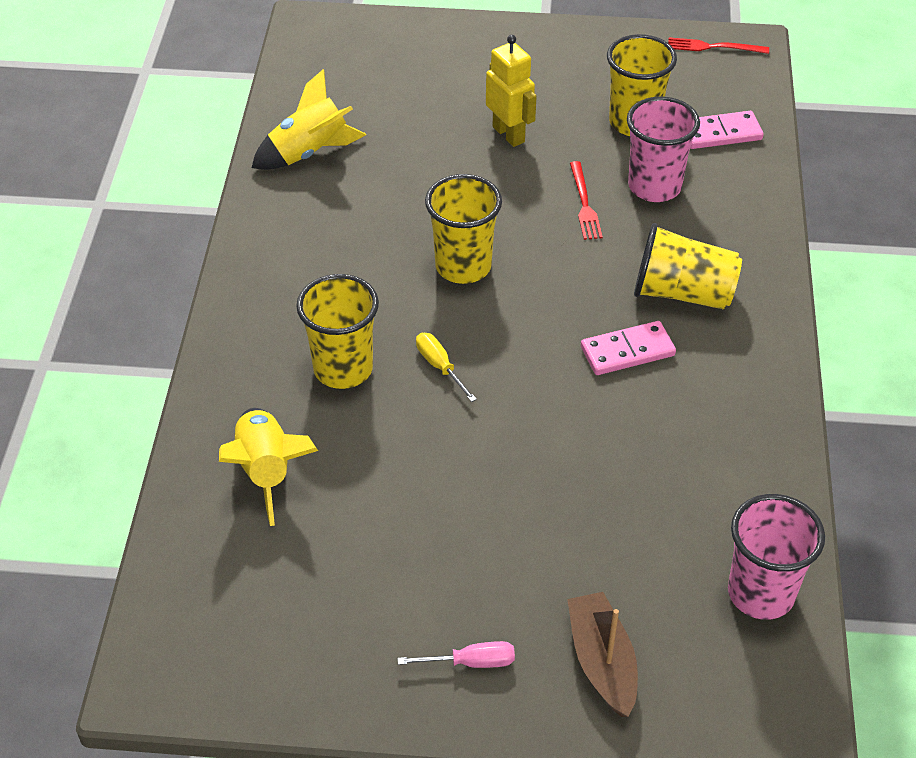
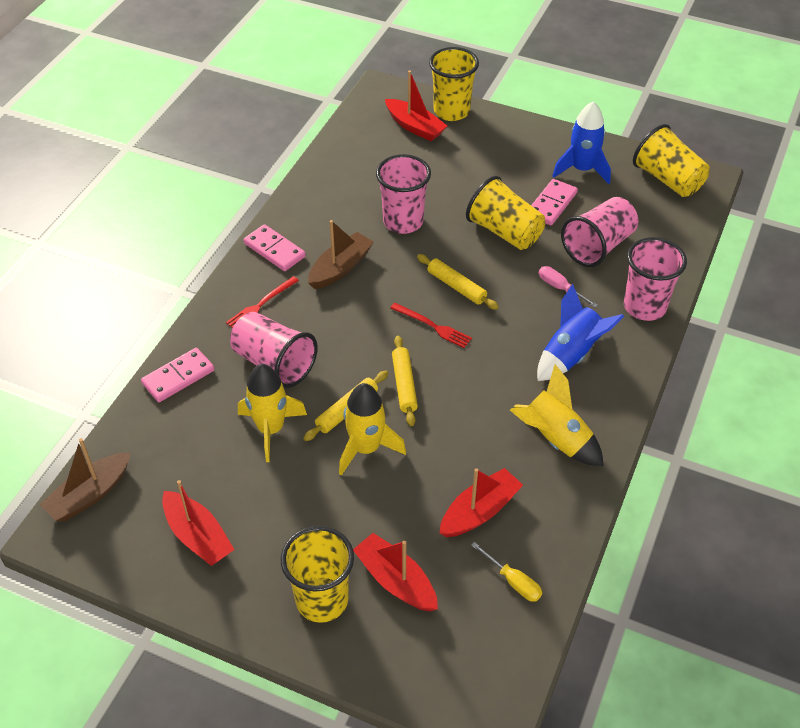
blue rocket: none = 0 -> [537,284,624,381] [552,101,611,184] = 2
brown boat: [567,592,638,717] = 1 -> [40,438,131,521] [308,220,374,289] = 2
pink cup: [627,96,700,202] [728,494,825,620] = 2 -> [230,312,318,388] [376,154,431,234] [561,197,638,267] [624,237,687,321] = 4
pink domino: [581,321,676,375] [690,111,764,149] = 2 -> [141,348,214,402] [244,224,306,271] [531,179,578,225] = 3
red boat: none = 0 -> [162,480,235,566] [353,533,438,611] [385,70,447,141] [440,468,523,537] = 4
yellow robot: [486,35,537,147] = 1 -> none = 0
yellow rocket: [219,408,318,526] [252,69,366,170] = 2 -> [238,364,307,462] [339,383,406,476] [510,364,604,466] = 3
yellow rolling pin: none = 0 -> [303,371,388,441] [392,336,418,426] [417,254,499,310] = 3

